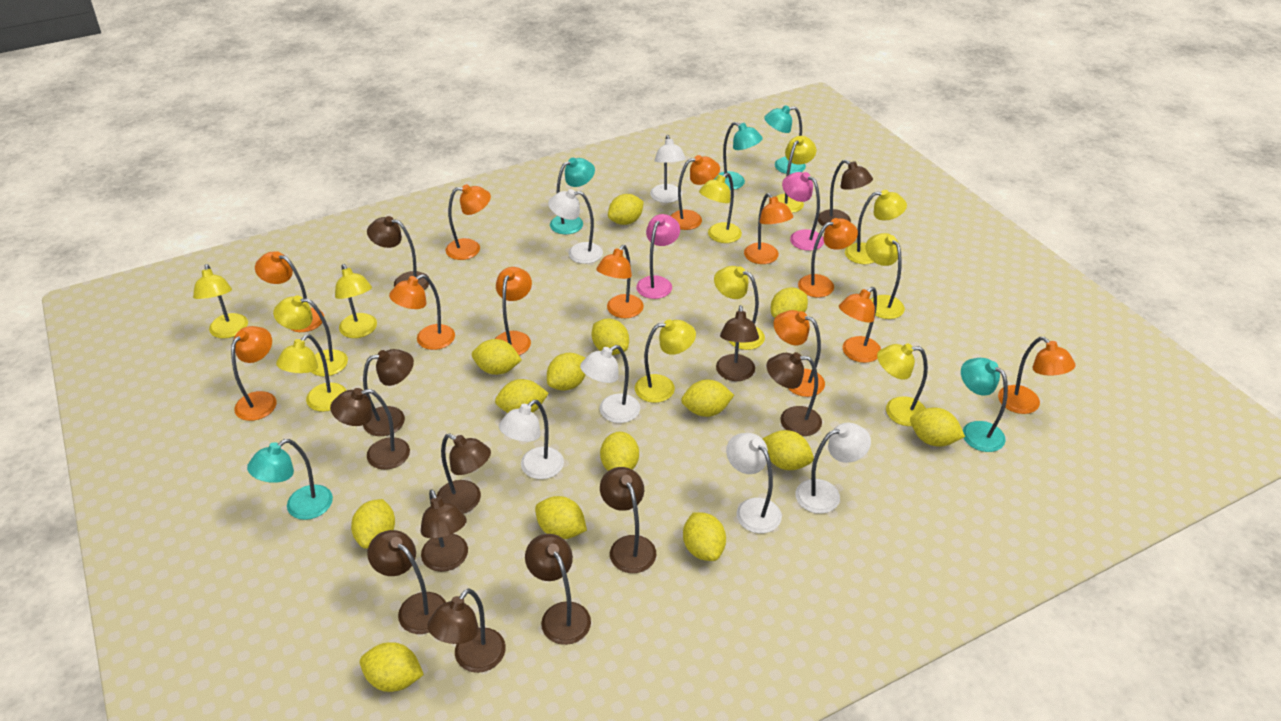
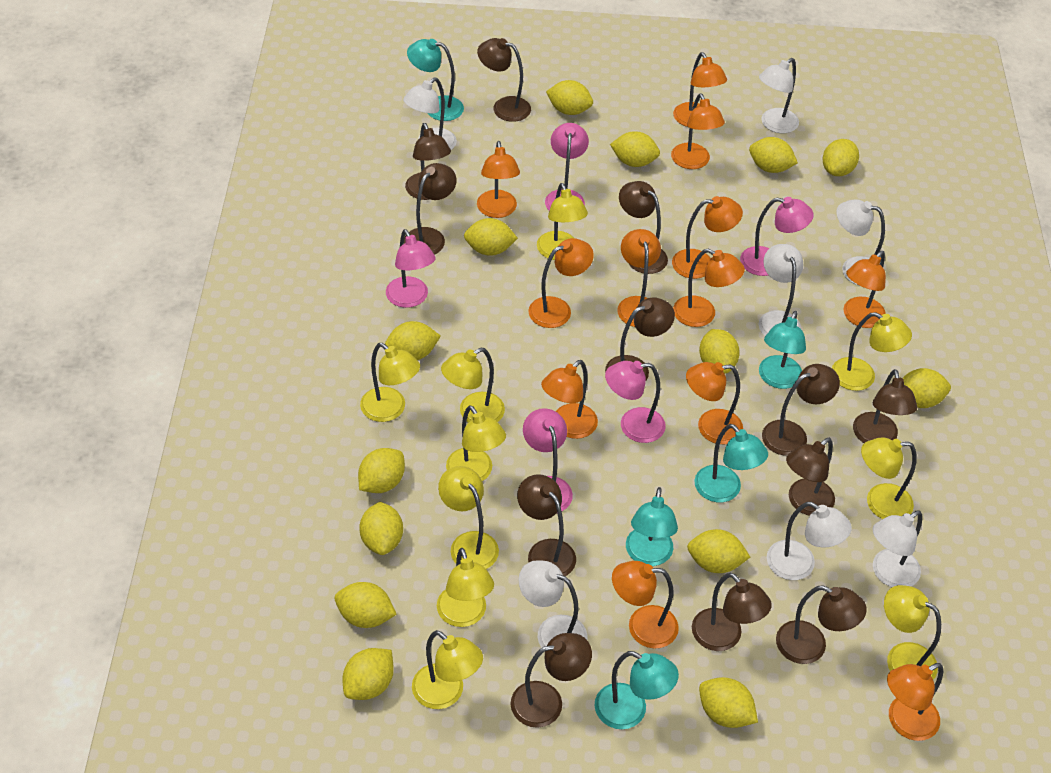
pink lamp: [636,214,680,299] [782,172,824,251] = 2 -> [386,229,436,308] [523,408,573,511] [545,123,589,211] [605,361,666,443] [740,197,814,276] = 5
white lamp: [499,400,564,479] [548,189,603,264] [580,345,640,423] [650,135,686,203] [726,433,782,533] [795,423,871,514] = 6 -> [403,77,457,150] [519,560,588,648] [759,58,799,134] [759,244,803,336] [767,502,852,580] [836,199,885,286] [873,510,922,587] = 7
yellow lamp: [193,264,248,339] [273,295,348,376] [276,334,347,412] [335,264,377,338] [635,319,696,403] [699,173,742,243] [714,266,765,350] [775,136,817,213] [845,190,907,264] [866,233,905,319] [877,343,928,426] = 11 -> [360,343,420,422] [412,630,483,709] [437,548,494,627] [438,466,499,569] [441,348,505,423] [446,405,506,481] [537,183,588,260] [832,312,912,391] [861,437,917,519] [884,585,941,680] = 10

